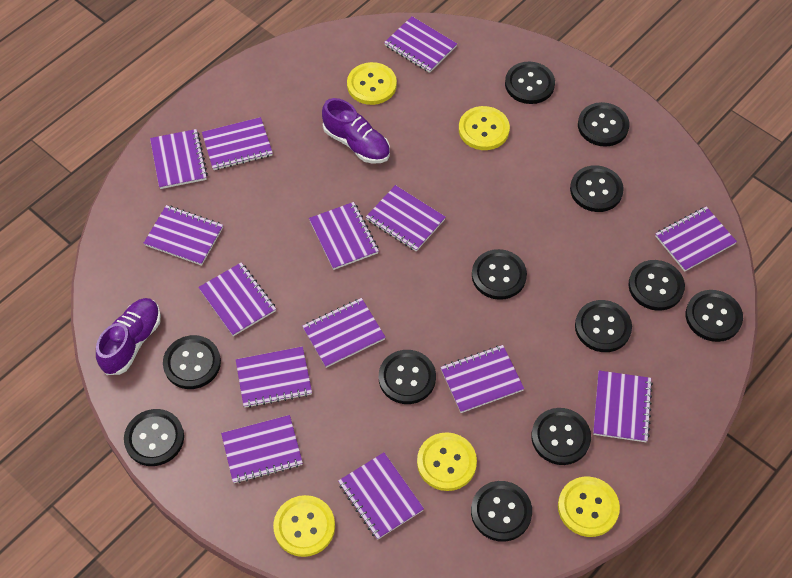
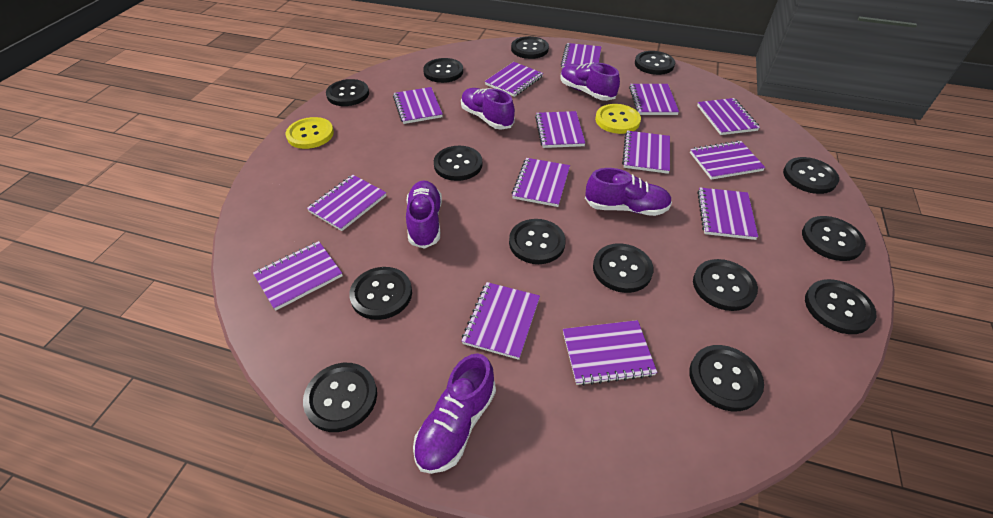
black button: [124,409,184,466] [163,335,221,389] [379,350,436,404] [471,481,532,542] [472,249,527,300] [505,62,555,104] [531,408,591,465] [570,165,624,212] [575,300,632,352] [578,102,629,147] [628,260,685,311] [686,290,743,342] = 12 -> [303,363,377,432] [326,79,369,106] [349,267,412,320] [423,58,463,83] [434,146,482,181] [509,219,566,264] [511,36,549,59] [593,243,653,293] [635,51,675,75] [689,345,764,411] [693,259,758,311] [783,157,839,194] [802,216,866,261] [805,279,876,334] = 14
purple shoe: [96,298,161,375] [322,98,390,164] = 2 -> [406,180,442,249] [413,353,496,474] [461,88,515,130] [561,63,620,101] [585,168,672,216] = 5
yellow button: [273,495,335,557] [347,62,397,105] [417,432,477,491] [459,106,510,150] [558,476,620,537] = 5 -> [286,117,334,149] [595,104,641,134] = 2

